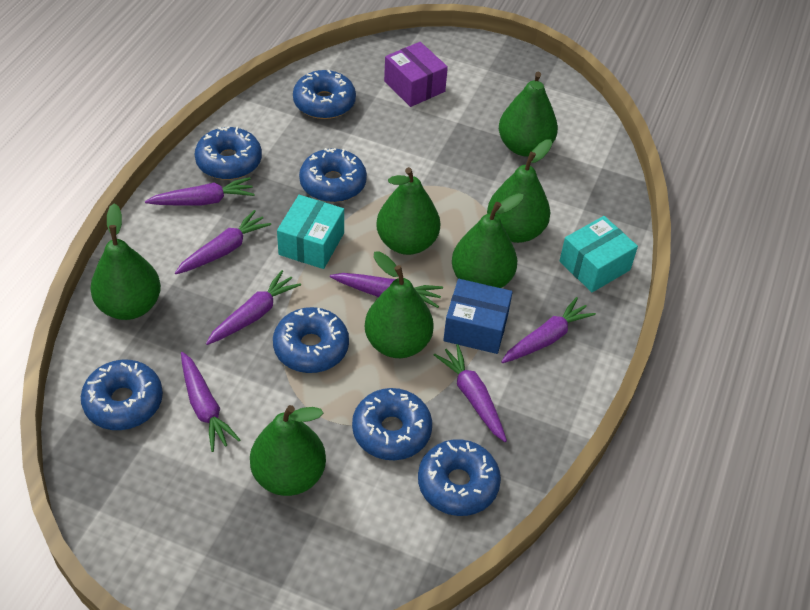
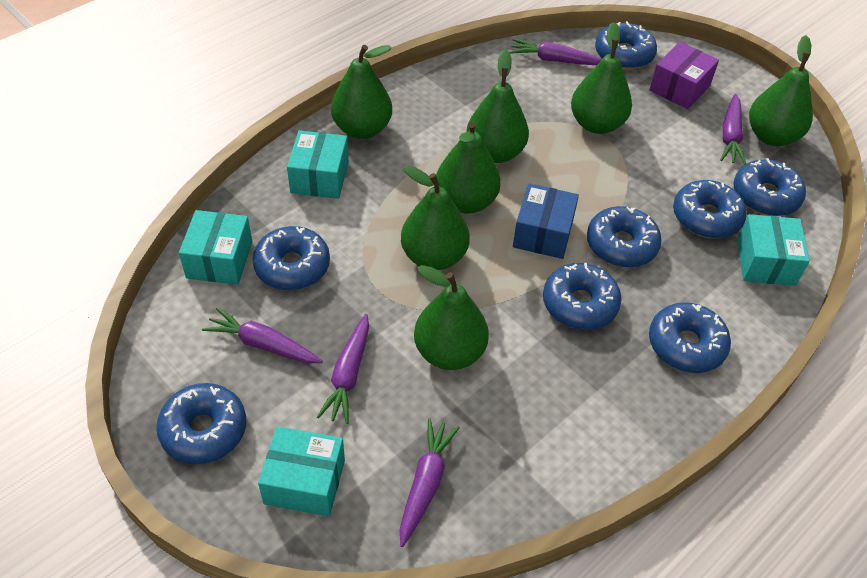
blue donut: [81,360,163,430] [195,126,262,180] [273,307,349,373] [293,70,356,119] [299,148,367,202] [352,388,432,460] [418,439,501,516] = 7 -> [156,383,246,464] [253,226,330,290] [543,263,622,330] [587,206,662,268] [595,21,657,69] [649,302,731,373] [673,180,747,239] [733,158,806,216] = 8
purple carrot: [145,177,255,206] [175,210,271,274] [181,352,240,452] [206,270,301,345] [330,273,443,308] [434,344,507,442] [501,297,596,363] = 7 -> [202,308,323,363] [317,314,369,424] [400,418,460,547] [510,39,602,65] [720,94,746,165] = 5
turquoise box: [277,195,344,269] [559,216,638,292] = 2 -> [179,210,252,285] [258,426,345,517] [287,130,349,199] [737,214,810,286] = 4

